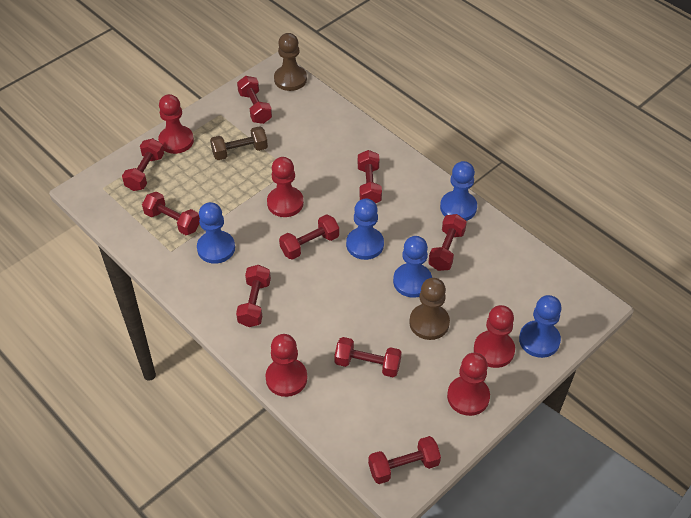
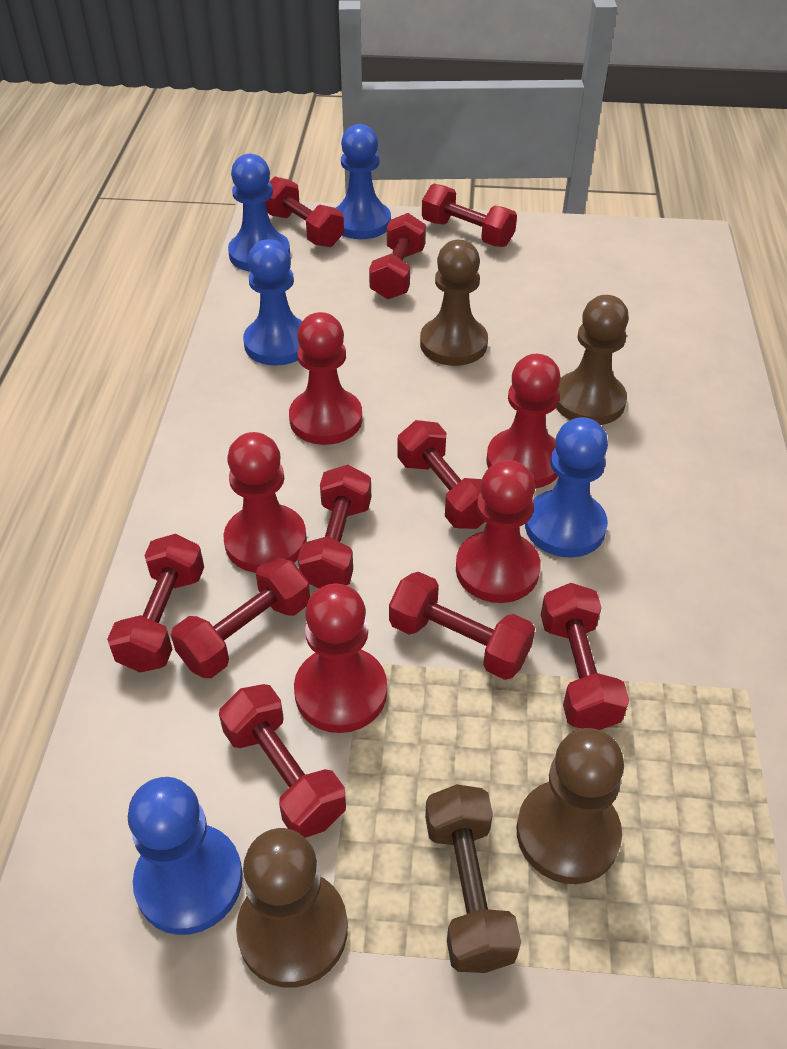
brown pawn: [274,33,307,91] [409,278,450,340] = 2 -> [236,828,348,988] [420,240,488,366] [517,728,624,884] [556,295,629,425] = 4
red dumbbell: [122,138,164,191] [142,192,200,235] [236,265,271,327] [237,76,272,124] [279,214,339,260] [334,337,402,377] [358,150,382,203] [368,436,441,484] [428,214,467,271] = 9 -> [107,534,204,672] [171,557,310,678] [219,684,346,838] [265,176,344,247] [298,465,371,589] [369,213,426,299] [389,572,535,680] [398,420,485,529] [422,184,517,247] [541,583,629,730] = 10

